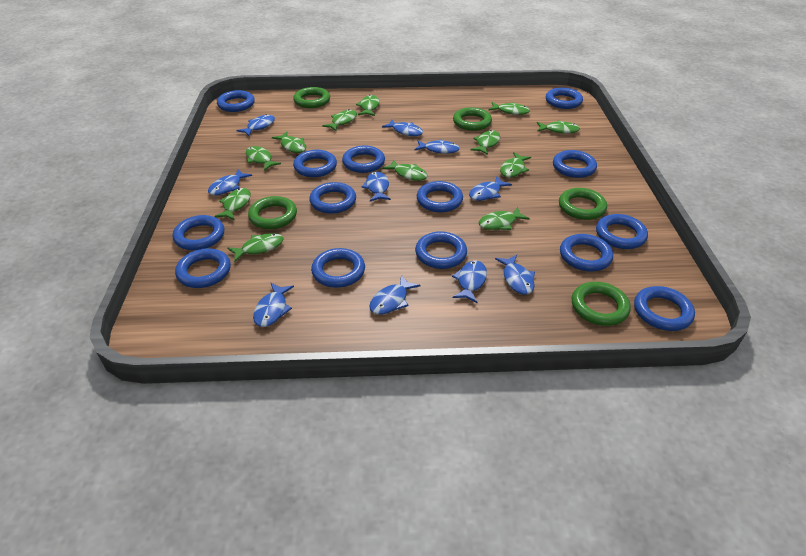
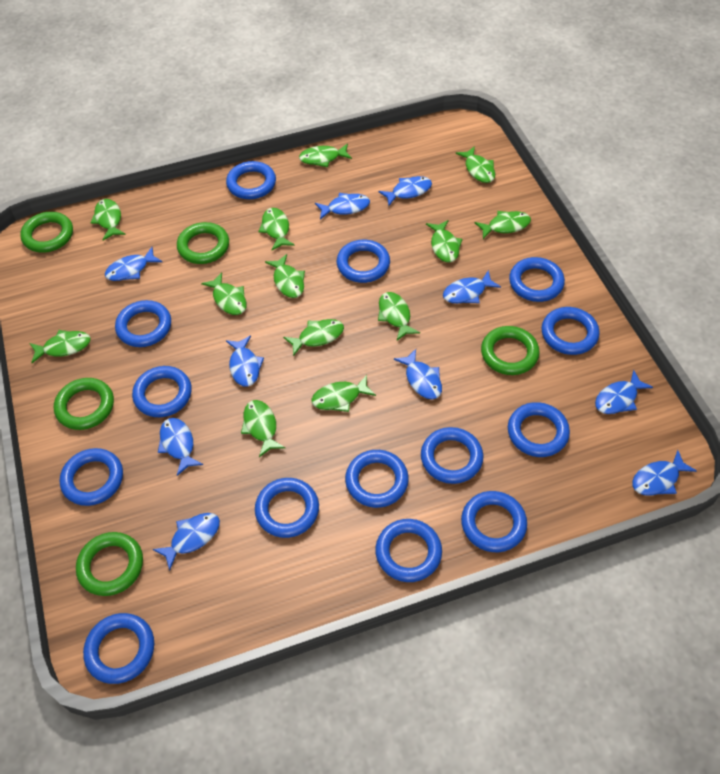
green fish: [214,188,251,220] [228,233,284,262] [246,146,281,171] [272,132,306,153] [322,109,357,131] [356,95,379,116] [382,160,427,181] [471,130,500,155] [479,207,530,230] [488,102,530,115] [500,152,531,178] [537,120,580,134] = 12 -> [29,330,91,363] [90,199,126,240] [201,272,247,315] [241,400,285,457] [258,208,295,250] [265,254,305,298] [283,319,344,356] [299,143,352,167] [311,375,376,412] [378,292,420,340] [426,220,463,262] [455,146,495,183] [475,211,531,239] = 13

